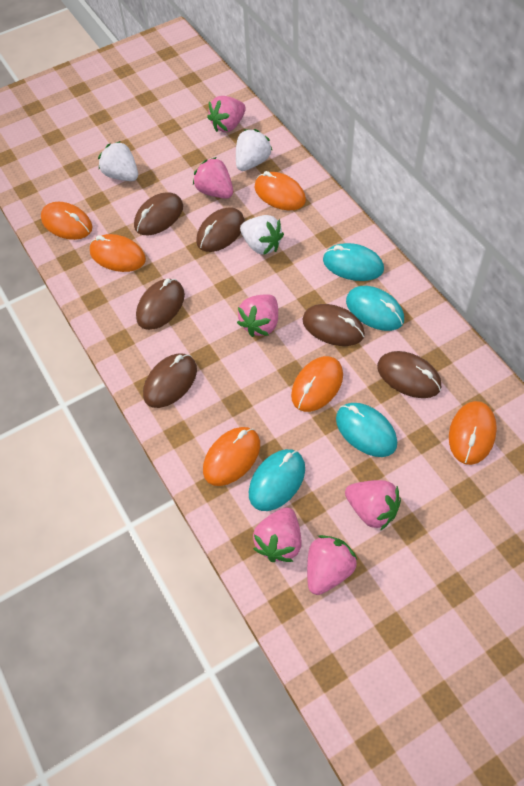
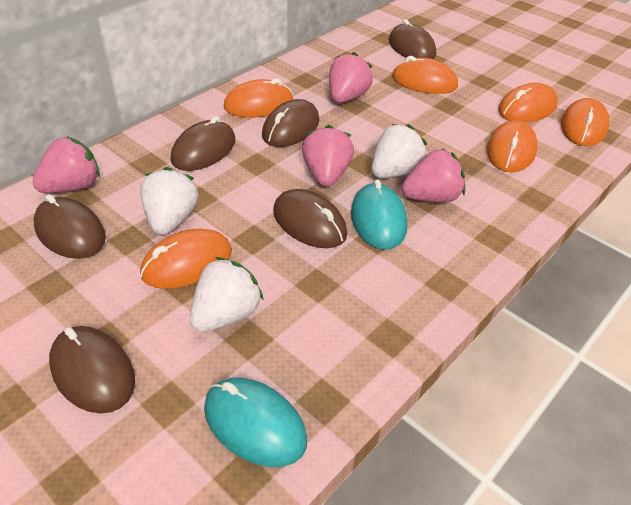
pink strawberry: [193,157,233,199] [207,96,246,132] [237,294,278,337] [253,507,302,562] [307,535,357,595] [345,480,401,531] = 6 -> [32,136,100,193] [302,125,354,187] [329,52,373,103] [401,149,465,202] = 4
turquoise mouse: [249,449,305,511] [323,243,384,281] [336,403,397,457] [346,286,404,331] = 4 -> [204,378,307,467] [351,179,407,250] = 2

